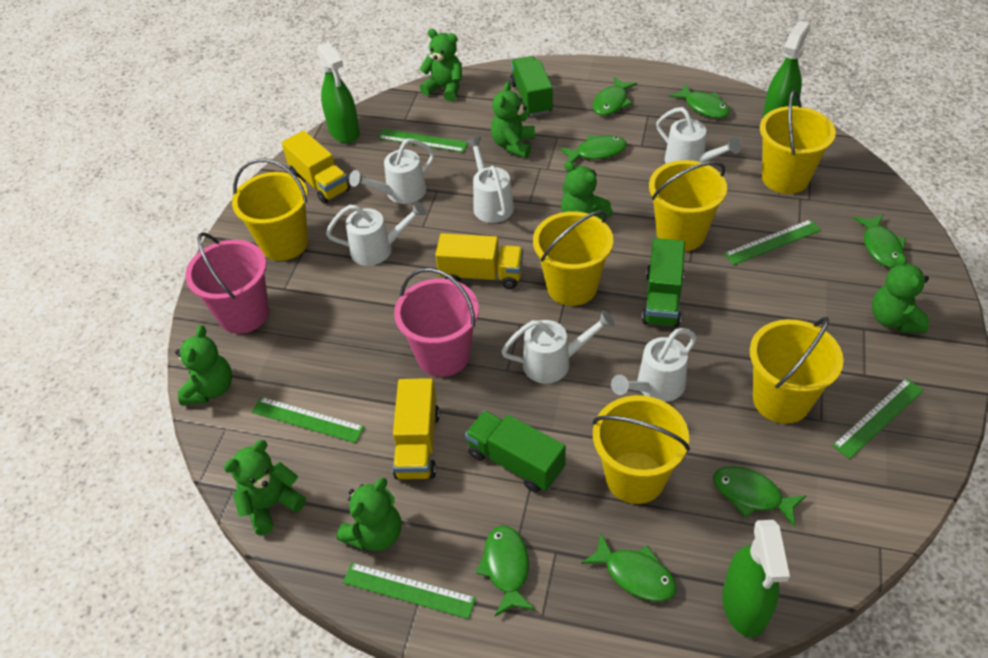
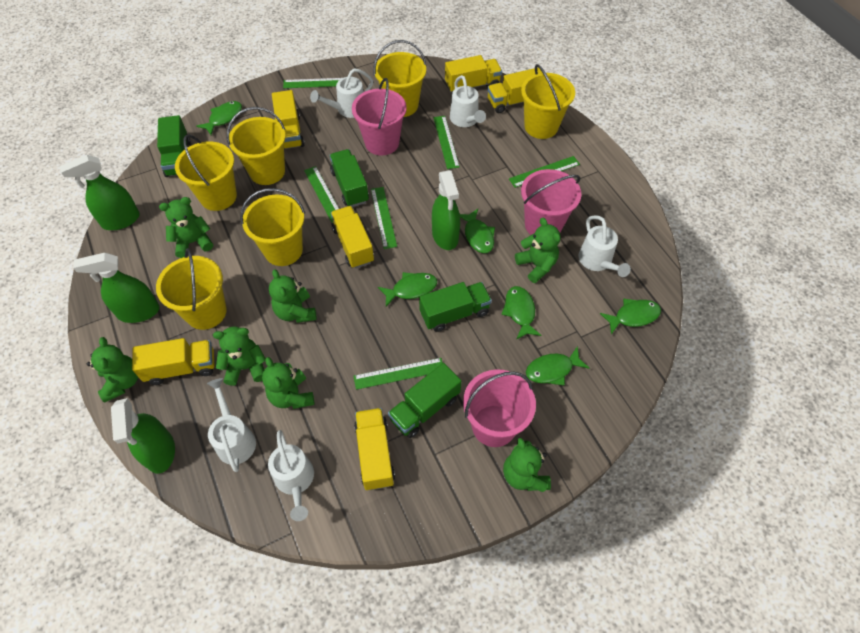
green fish: [476,526,535,616] [560,135,627,163] [581,534,677,602] [593,77,637,116] [669,84,730,118] [713,466,807,527] [853,214,906,268] = 7 -> [197,101,242,135] [378,272,437,307] [460,209,495,253] [502,286,541,340] [526,346,589,386] [600,299,661,335] = 6
green ruler: [252,397,364,443] [343,563,476,619] [378,128,468,152] [724,219,821,265] [832,378,924,459] = 5 -> [283,78,342,88] [304,166,339,223] [353,358,443,390] [371,187,397,249] [433,116,459,169] [509,156,580,188] = 6
green spray bottle: [317,42,360,143] [722,520,790,638] [762,21,810,118] = 3 -> [59,155,140,230] [73,253,159,323] [111,398,175,474] [432,170,460,250] = 4
green truck: [465,410,566,492] [510,56,553,116] [642,238,685,327] = 3 -> [157,115,190,177] [329,149,369,207] [388,363,462,438] [419,282,492,332] = 4
pink bucket: [185,232,269,334] [394,268,479,377] = 2 -> [352,78,407,156] [463,369,536,447] [521,169,581,235] = 3
white watering can: [326,201,427,266] [349,138,435,204] [466,137,514,223] [501,310,615,384] [611,328,697,402] [656,107,741,164] = 6 -> [207,378,256,472] [268,430,314,521] [310,68,373,118] [450,75,486,127] [578,215,631,277] = 5
yellow truck: [282,131,350,204] [393,378,440,479] [435,233,523,289] = 3 -> [132,338,215,385] [272,90,305,149] [331,206,374,269] [354,408,395,490] [445,55,502,92] [487,68,542,113] = 6

